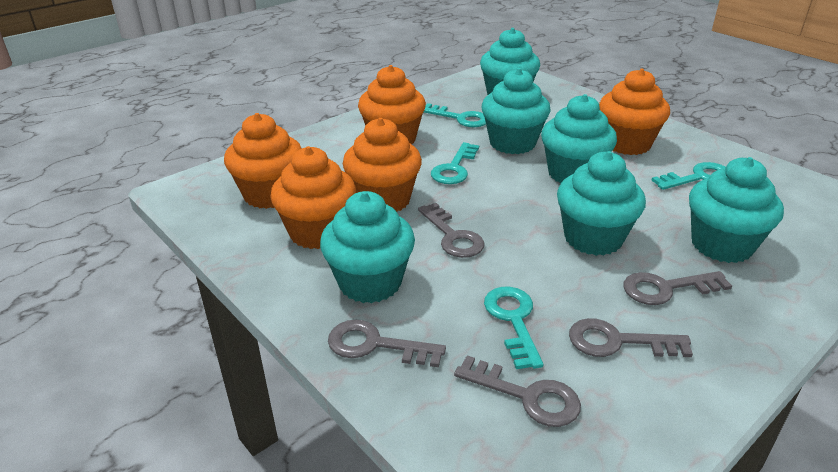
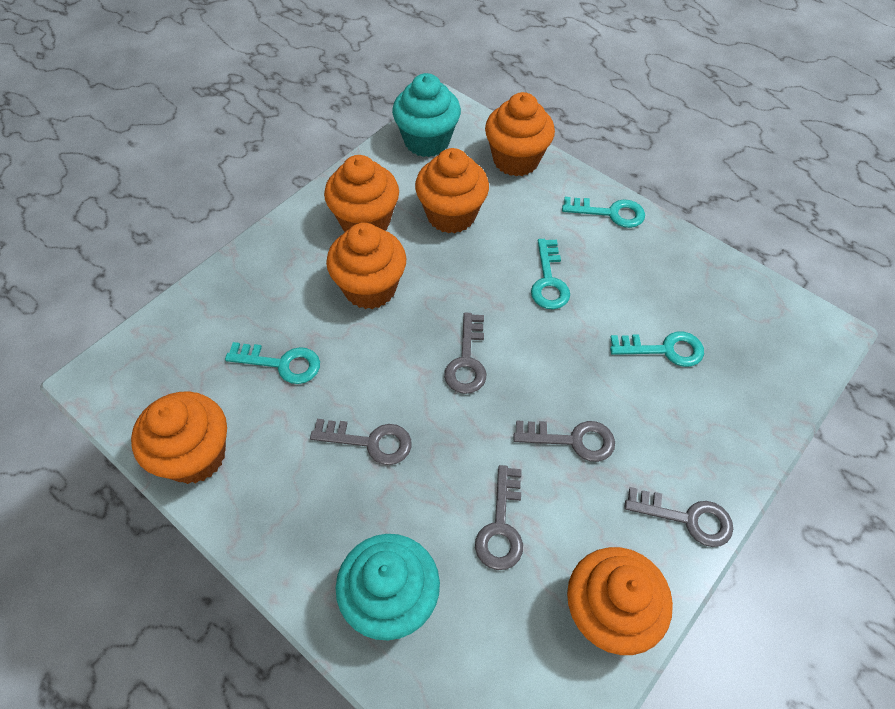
orange cupcake: [224,113,302,209] [270,146,356,249] [343,118,422,212] [358,65,426,144] [599,69,670,155] = 5 -> [131,391,227,484] [324,155,399,232] [326,223,406,309] [415,148,489,233] [485,92,555,176] [567,547,673,655] = 6
turquoise cupcake: [320,191,415,303] [480,28,540,95] [481,68,550,154] [541,94,617,184] [557,151,646,256] [689,157,784,263] = 6 -> [336,534,440,640] [392,73,461,157] = 2

